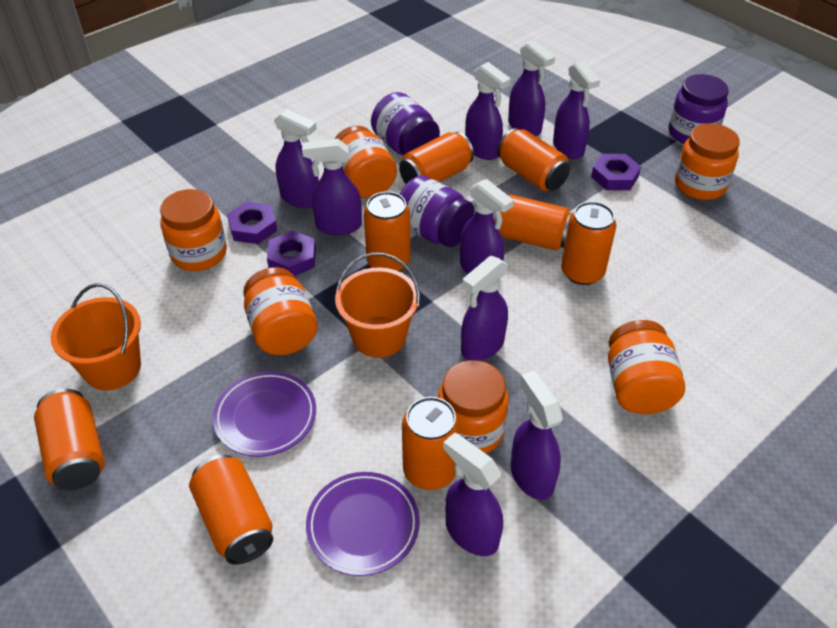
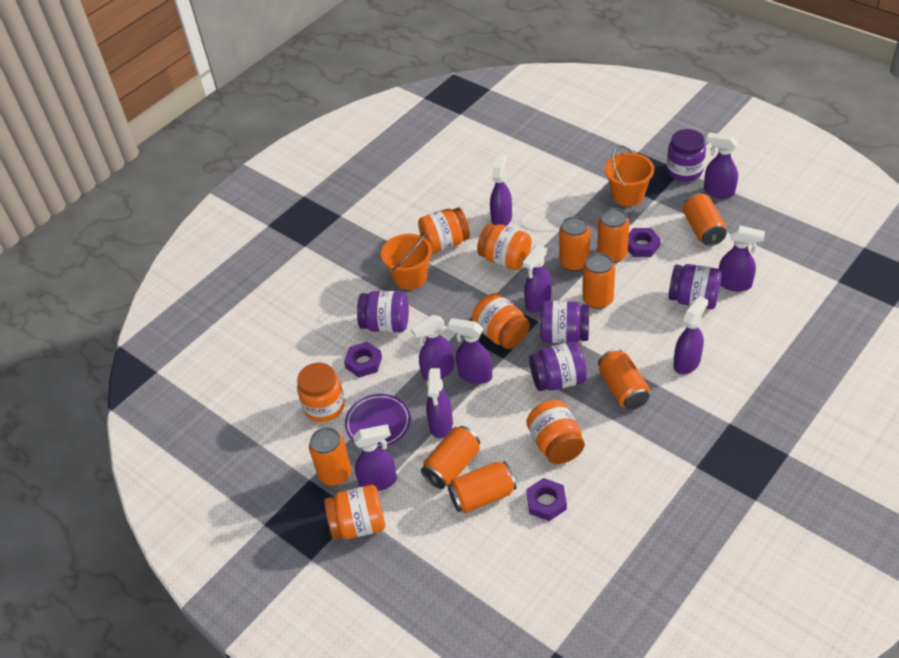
purple jar: [371,92,440,156] [400,175,474,247] [668,74,729,144] = 3 -> [357,291,409,332] [529,342,587,391] [540,301,589,343] [666,129,706,182] [669,264,722,309] = 5
purple plate: [213,371,316,457] [306,472,420,576] = 2 -> [345,394,411,448] = 1

